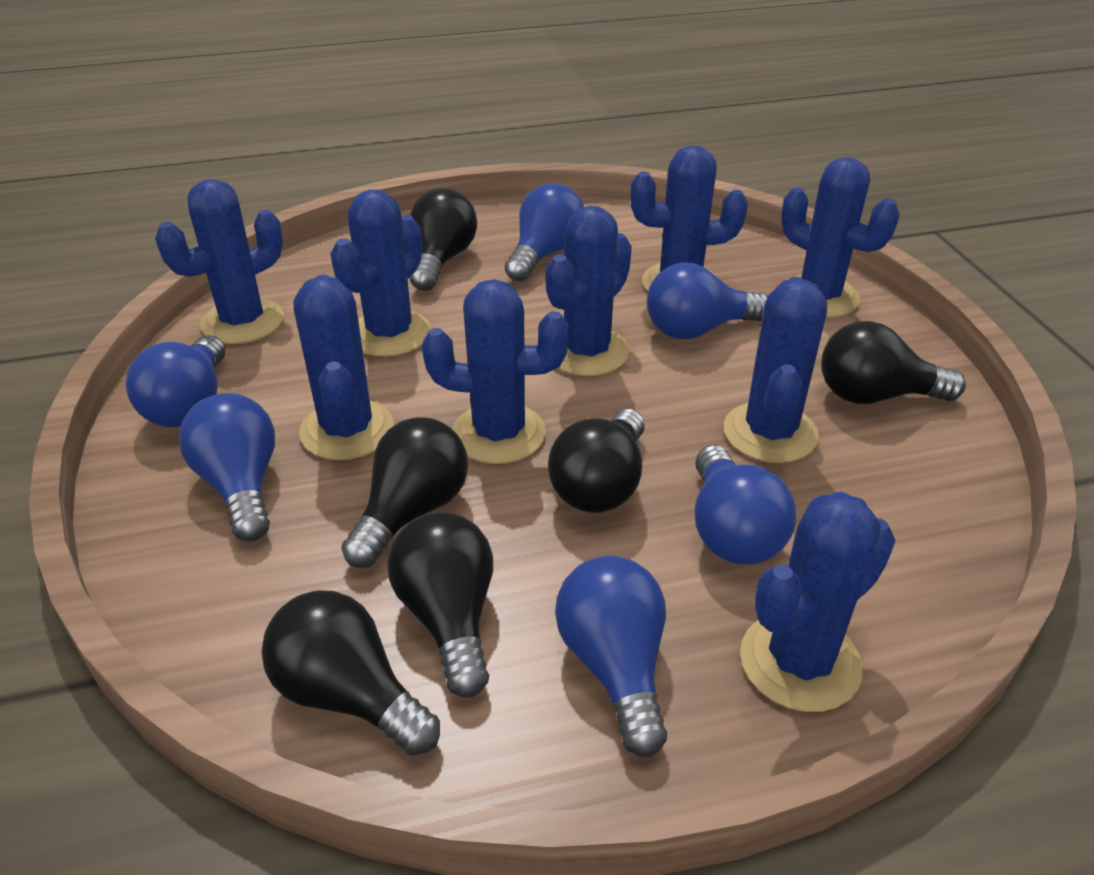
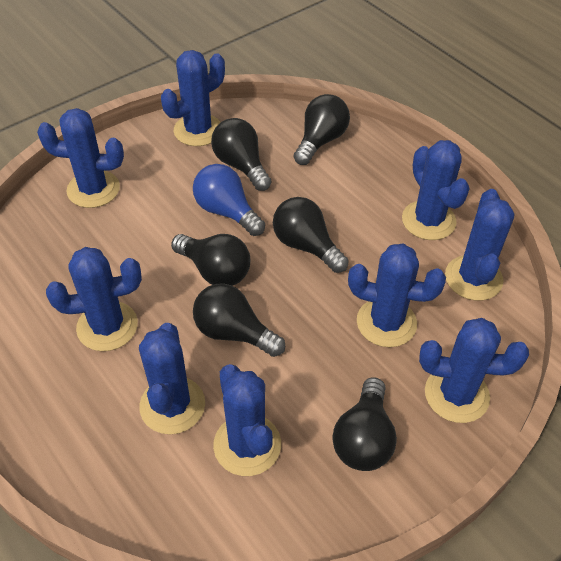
blue light bulb: [126,335,225,428] [179,393,275,541] [505,183,584,282] [555,556,667,757] [647,263,768,339] [694,445,796,564] = 6 -> [193,164,265,236] = 1

